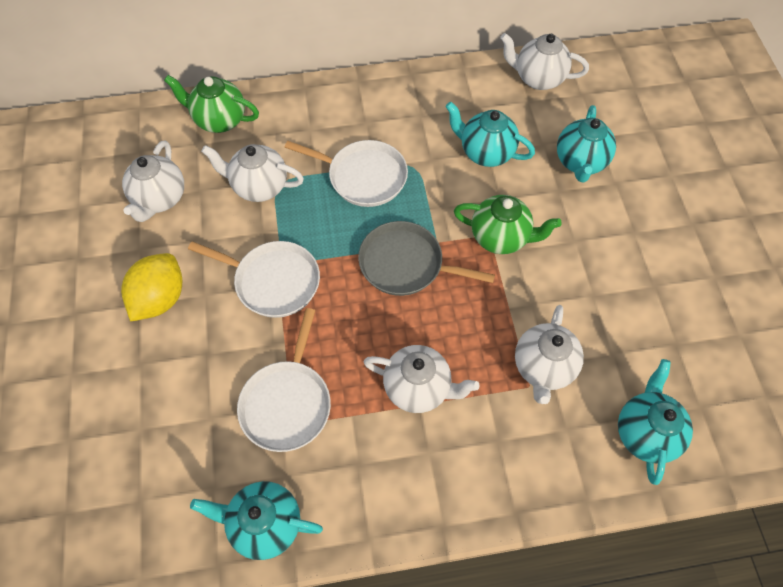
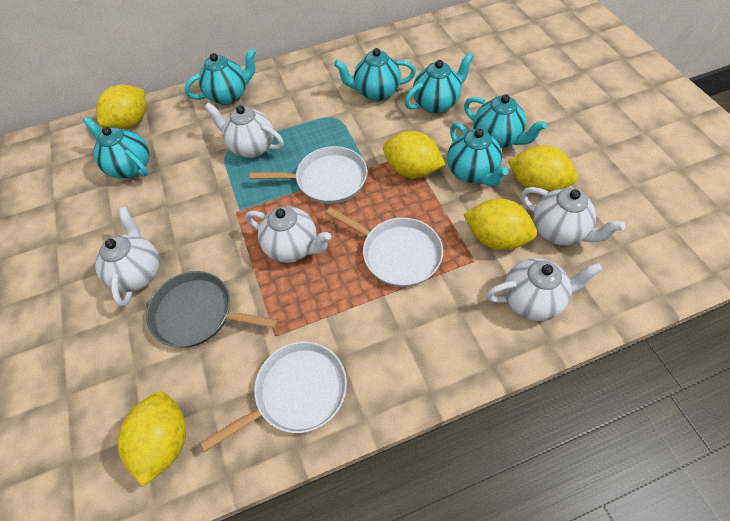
green teapot: [164,75,259,133] [454,195,562,254] = 2 -> none = 0
turquoise teapot: [190,481,323,560] [446,102,535,167] [557,105,616,183] [618,359,693,485] = 4 -> [83,117,149,179] [185,48,256,105] [334,48,416,101] [404,52,474,114] [447,122,509,186] [464,94,547,148] = 6
yellow lemon: [121,253,182,322] = 1 -> [96,85,146,130] [117,392,186,487] [383,131,445,178] [463,199,537,251] [508,146,578,194] = 5

